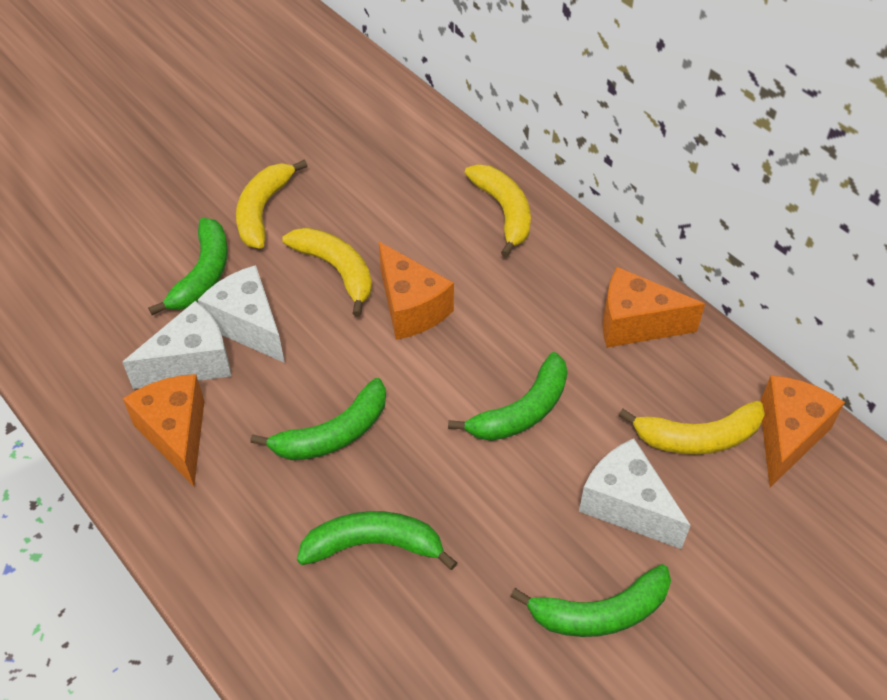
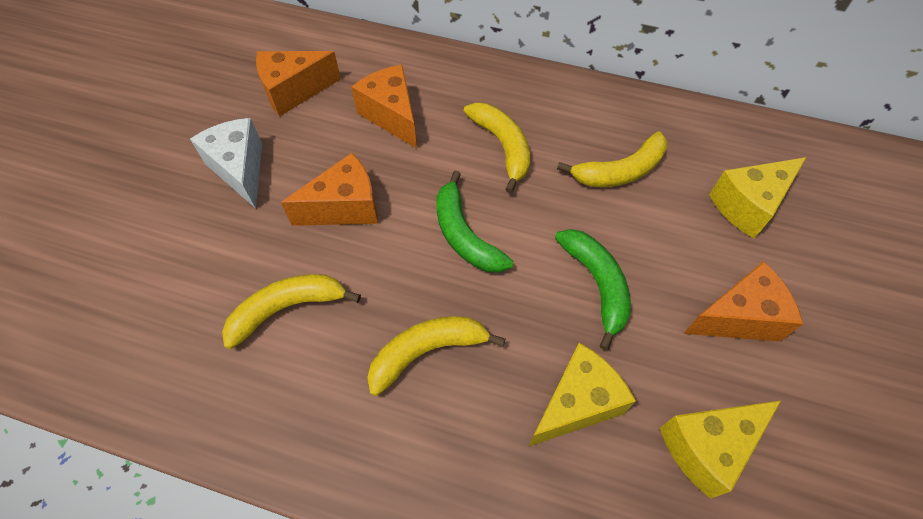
green banana: [148,218,228,315] [250,378,386,460] [297,511,457,570] [448,352,568,441] [511,564,671,637] = 5 -> [437,171,513,273] [555,229,631,350] = 2
white cheese: [123,301,231,389] [198,265,285,363] [579,438,691,549] = 3 -> [190,118,262,209] = 1
yellow cheese: none = 0 -> [528,343,636,447] [660,400,781,499] [709,157,807,238] = 3

